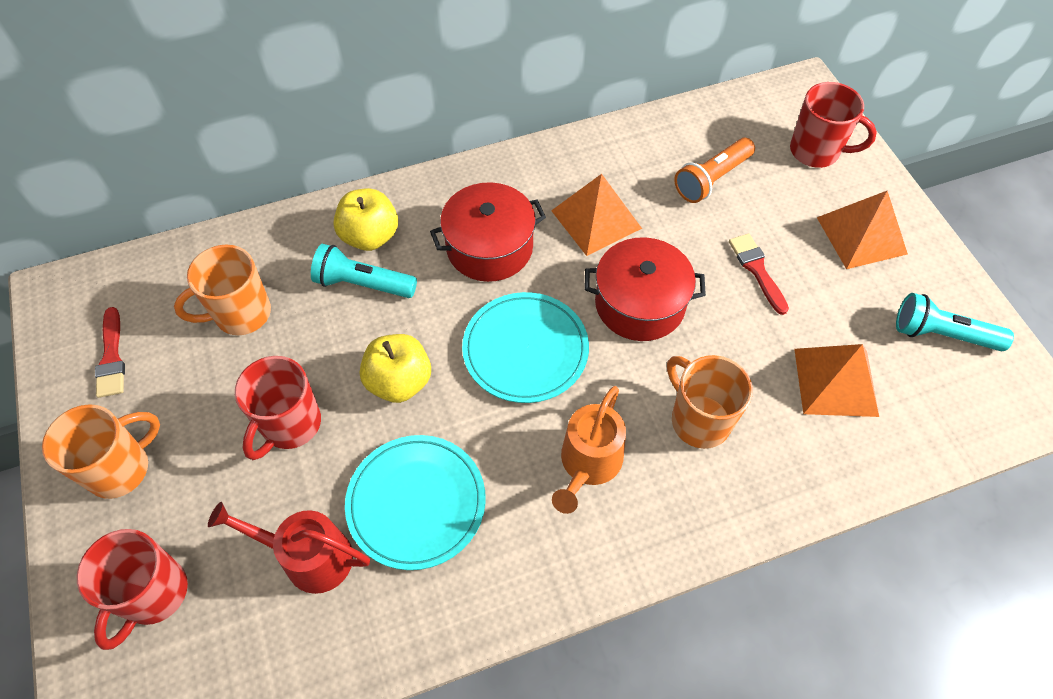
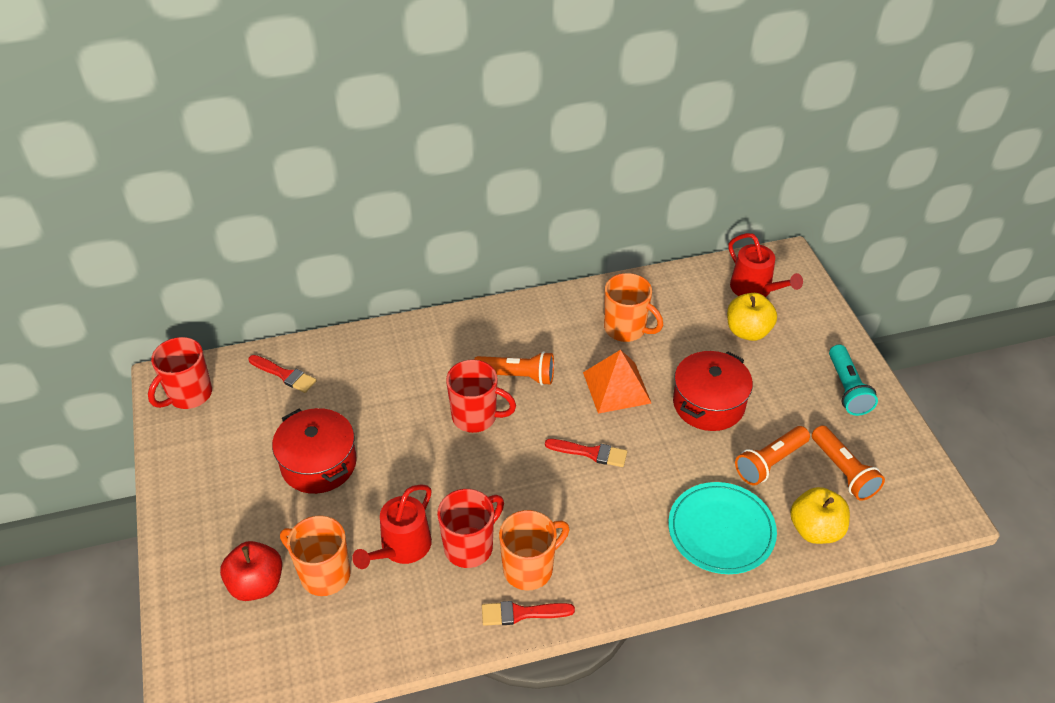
orange flashlight: [674,138,755,203] = 1 -> [474,351,554,385] [735,426,810,485] [812,425,885,501] = 3
orange pyramid: [551,174,642,256] [794,344,879,417] [817,191,908,269] = 3 -> [583,350,651,414] = 1
orange watering can: [552,386,626,514] = 1 -> none = 0
red apple: none = 0 -> [220,541,282,601] = 1
red brush: [95,307,125,398] [729,233,789,315] = 2 -> [249,355,316,393] [482,601,575,626] [545,439,627,467] = 3
red watering can: [208,502,370,594] = 1 -> [352,484,432,569] [728,233,803,297] = 2
turquoise flashlight: [311,244,417,298] [896,293,1014,351] = 2 -> [829,345,878,416] = 1
turquoise plate: [345,435,486,570] [462,292,589,403] = 2 -> [668,482,777,574] = 1

